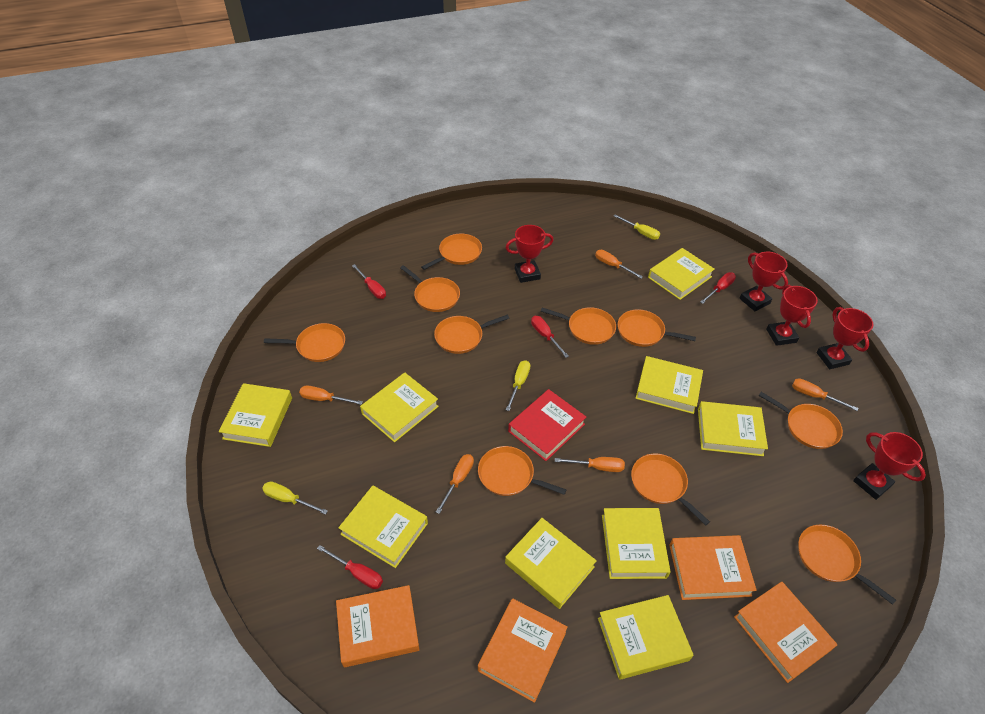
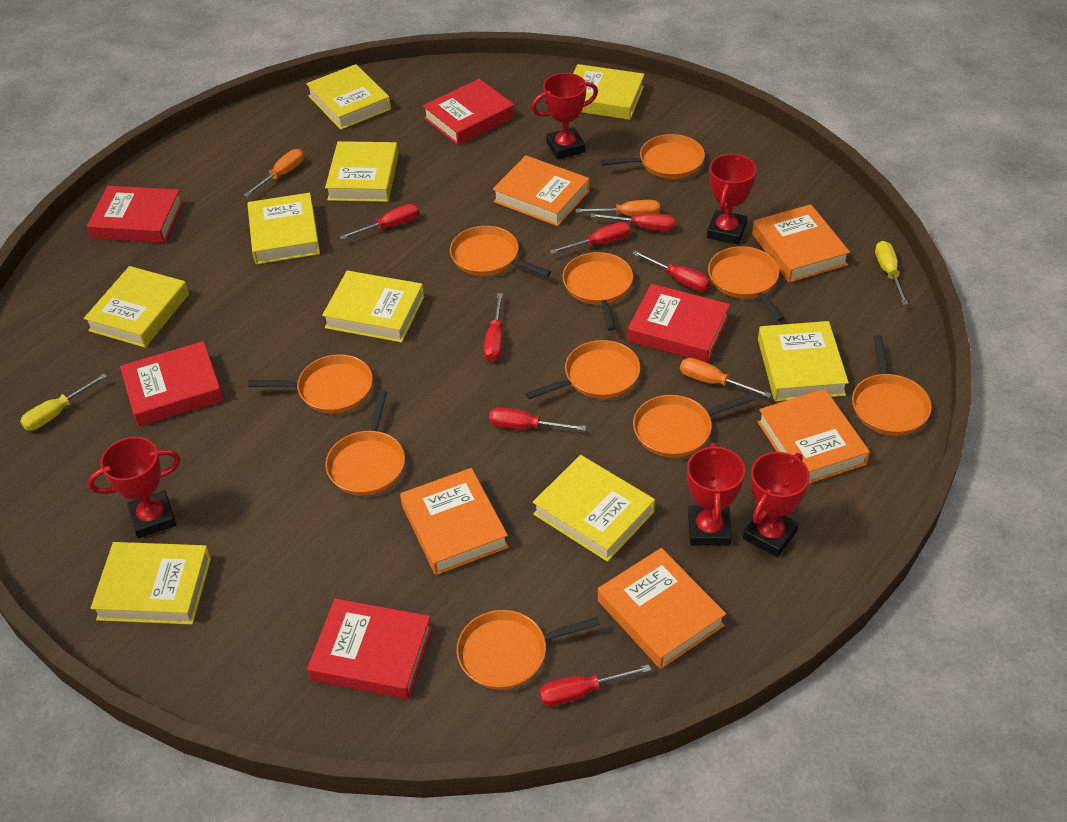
orange book: [336,585,420,667] [478,598,568,703] [669,535,757,600] [734,582,837,683] = 4 -> [400,468,509,575] [493,155,590,226] [598,548,726,669] [752,204,850,283] [758,389,870,483] = 5
orange screwdriver: [299,385,363,405] [436,454,474,514] [555,457,625,472] [595,250,643,278] [792,378,858,411] = 5 -> [244,149,304,197] [575,200,660,216] [680,358,771,398] = 3
red book: [508,389,586,461] = 1 -> [87,186,183,243] [120,341,224,426] [307,598,432,699] [423,79,515,145] [627,284,730,363] = 5
red screwdriver: [317,545,383,589] [352,264,386,299] [531,316,569,358] [700,272,736,304] = 4 -> [339,204,419,240] [484,293,503,361] [489,407,586,431] [539,664,651,706] [550,222,630,254] [590,213,675,232] [632,251,710,291] = 7
yellow screwdriver: [262,481,328,515] [506,360,530,411] [614,215,660,240] = 3 -> [20,374,107,430] [875,241,908,305] = 2

